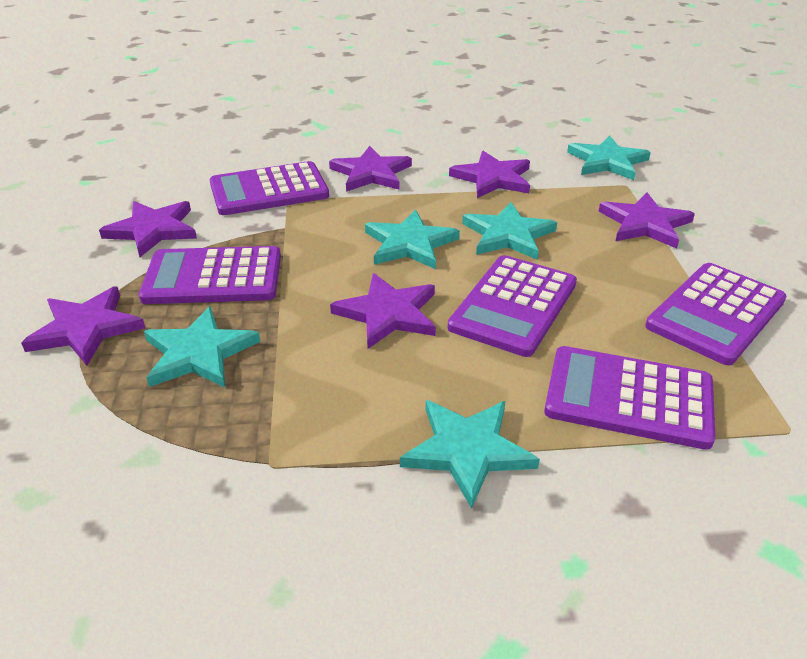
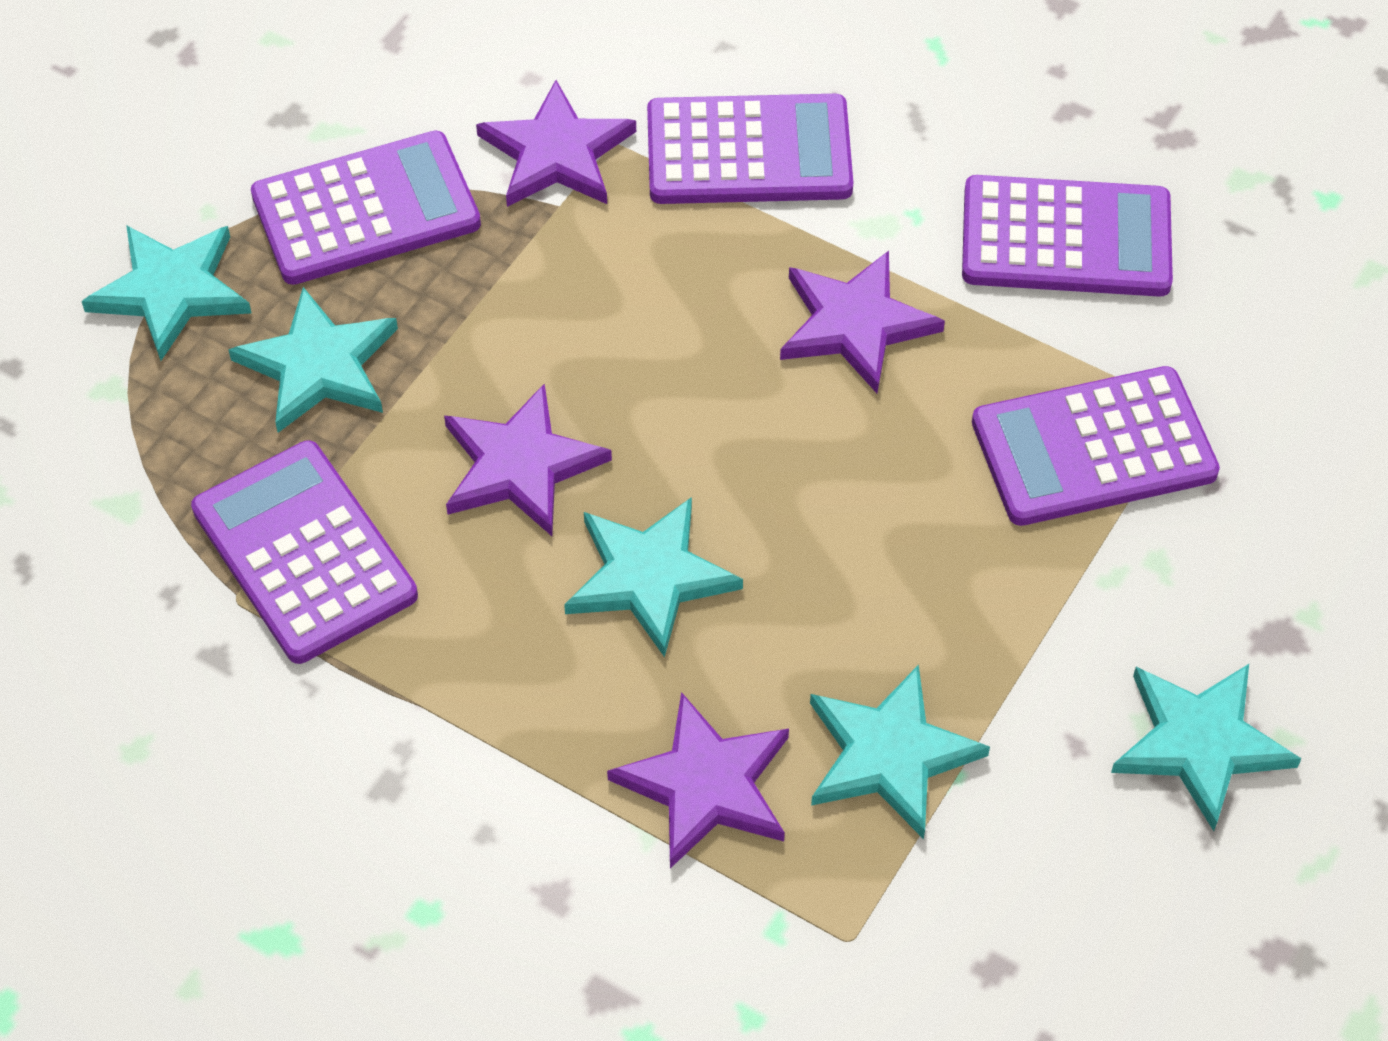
purple star: [21,286,145,365] [99,201,197,257] [329,146,412,192] [330,273,436,349] [449,151,530,198] [598,192,695,249] = 6 -> [444,383,612,536] [476,80,636,207] [607,692,789,868] [780,251,945,393] = 4

